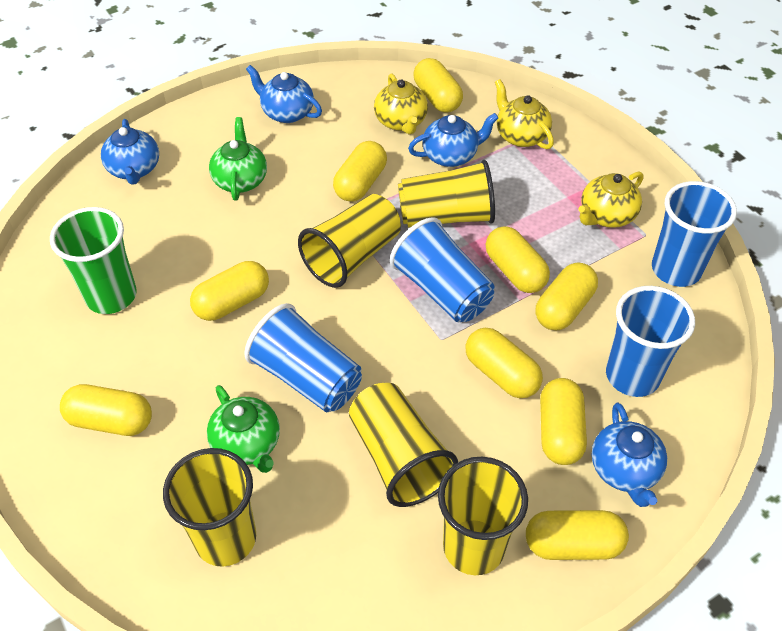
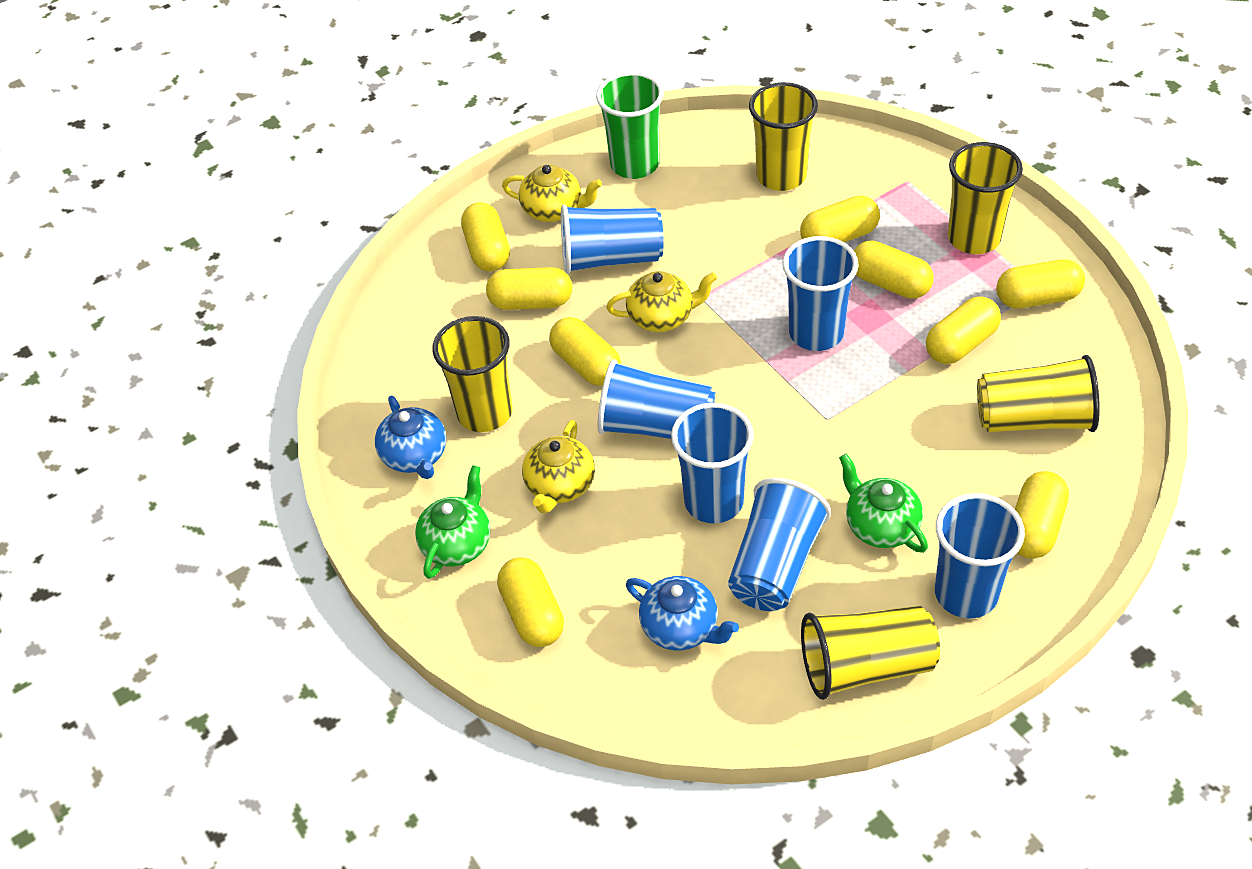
blue cup: [244,303,362,412] [390,217,495,322] [606,286,695,397] [652,181,737,287] = 4 -> [561,204,664,274] [598,359,715,439] [671,403,754,523] [728,478,831,611] [782,236,859,351] [935,493,1025,619] = 6
blue teapot: [101,119,159,185] [246,65,322,123] [408,113,498,167] [592,403,667,507] = 4 -> [375,396,446,479] [626,576,739,650] = 2

